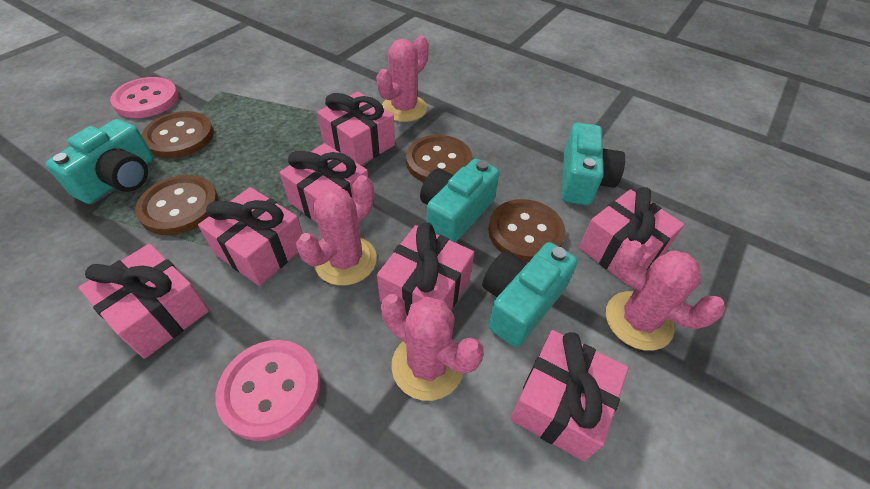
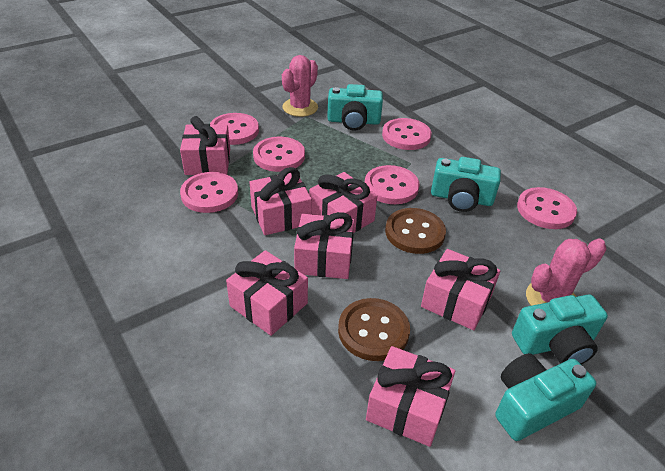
brown button: [135,175,219,235] [142,111,214,158] [406,135,472,182] [488,199,566,262] = 4 -> [338,298,410,361] [385,208,446,254] = 2
pink button: [110,77,179,118] [215,340,320,441] = 2 -> [180,172,238,213] [210,113,259,145] [253,137,305,172] [365,165,420,204] [382,118,432,150] [517,187,577,229] = 6
pink cactus: [296,175,377,286] [376,35,429,122] [381,294,484,401] [606,240,725,351] = 4 -> [282,55,318,117] [526,238,607,306] = 2

